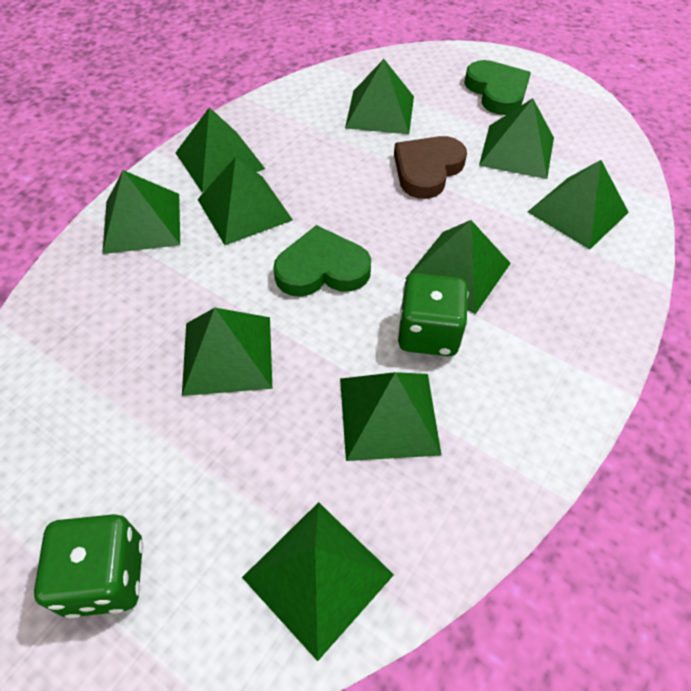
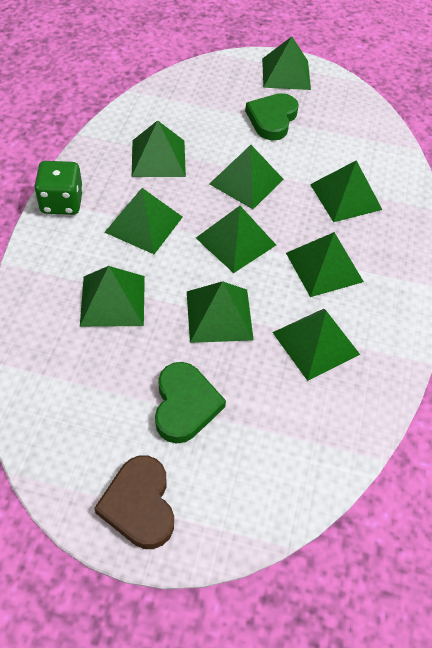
green dice: [34,514,143,618] [397,273,469,356] = 2 -> [34,161,83,215] = 1

